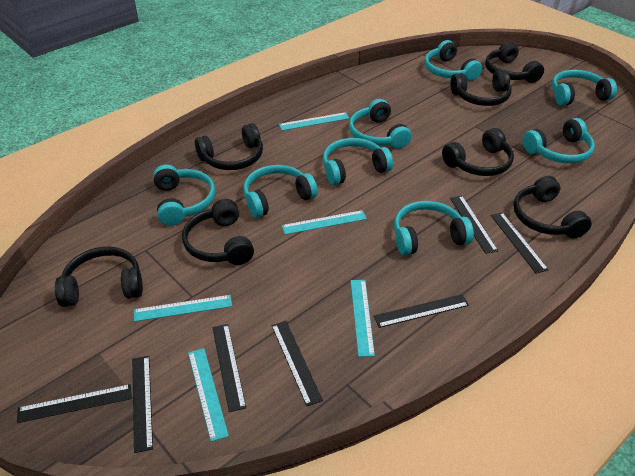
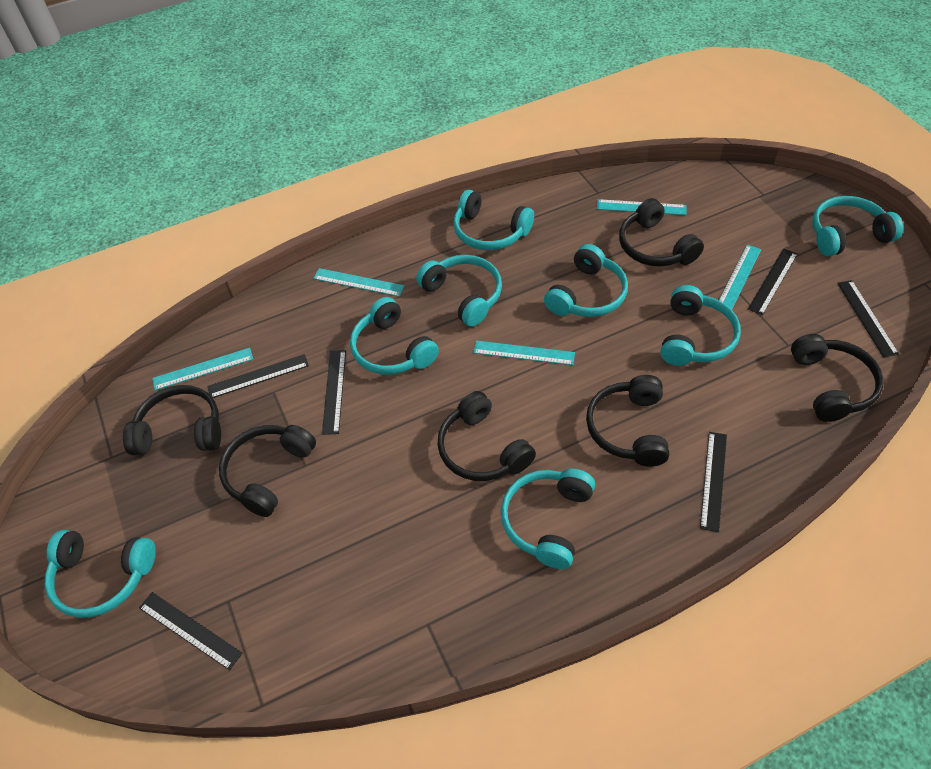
black headphones: [55,247,143,307] [182,199,254,265] [195,123,263,170] [442,128,514,176] [450,70,512,106] [485,42,544,83] [513,176,592,239] = 7 -> [123,385,221,455] [219,425,316,517] [437,391,536,481] [586,375,669,467] [619,198,704,266] [791,334,884,422] = 6
black ruler: [17,384,132,423] [132,356,153,453] [212,324,246,412] [271,321,323,406] [374,294,469,328] [450,196,498,254] [491,212,549,273] = 7 -> [139,592,243,670] [207,354,309,398] [322,350,346,435] [700,432,727,532] [748,248,797,315] [837,280,899,357] = 6

